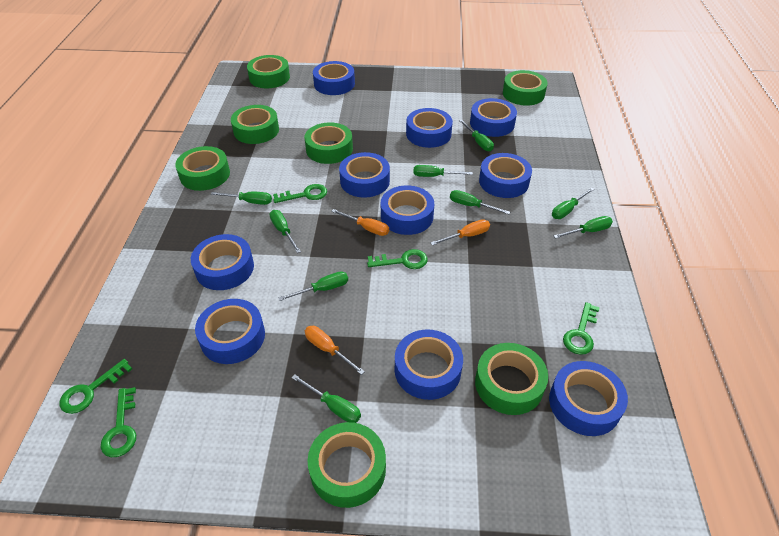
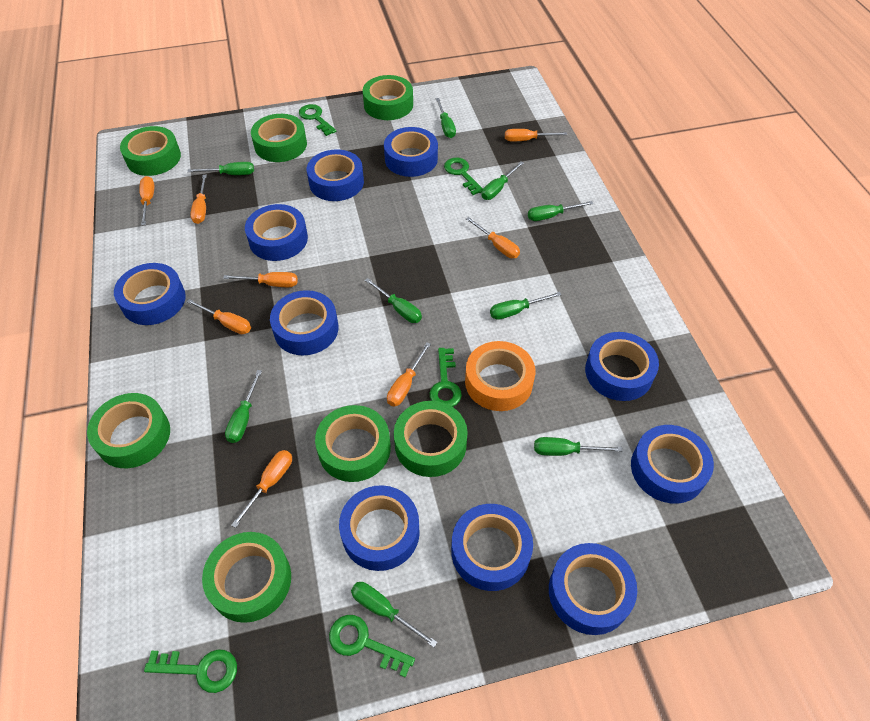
orange screwdriver: [305,326,365,375] [331,209,389,236] [430,219,490,246] = 3 -> [139,176,155,226] [186,299,251,334] [190,175,207,224] [223,272,298,287] [231,450,292,528] [387,343,431,407] [466,217,520,258] [505,129,567,141] = 8
orange tape: none = 0 -> [465,341,535,411] = 1

